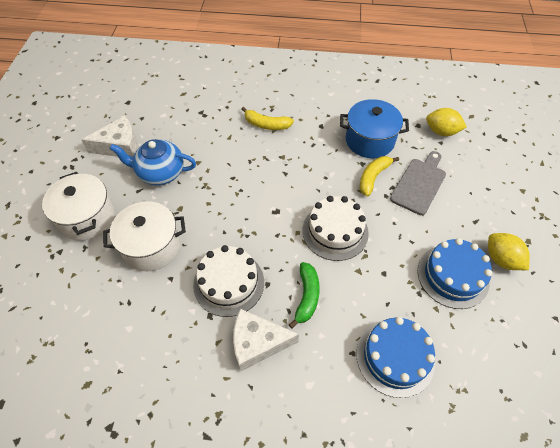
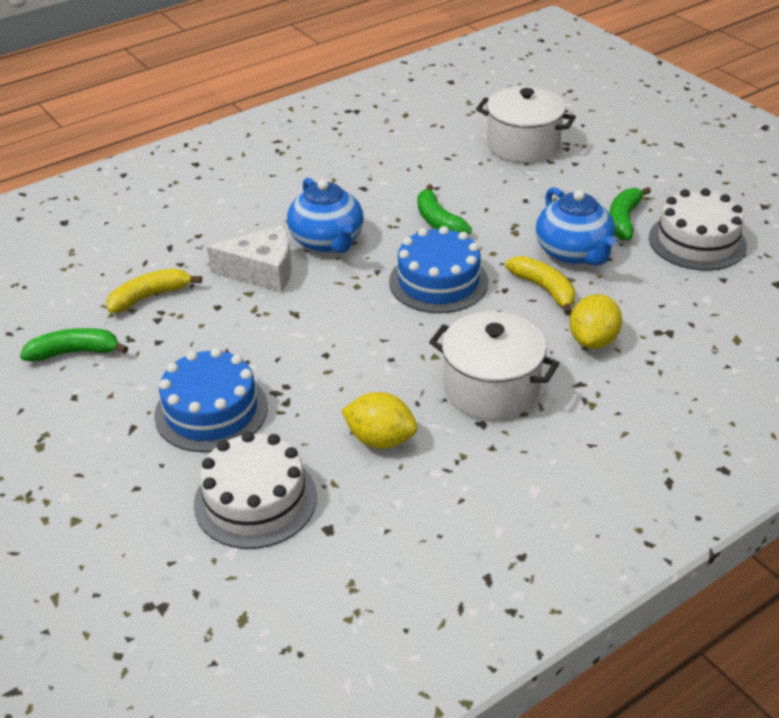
blue pot: [340,99,409,158] = 1 -> none = 0
blue teapot: [110,139,196,185] = 1 -> [287,178,364,253] [536,187,616,266] = 2
green banana: [289,262,320,329] = 1 -> [20,328,128,362] [417,184,472,234] [609,187,651,240] = 3
grey cutting board: [390,151,446,215] = 1 -> none = 0
white cheese: [81,116,137,157] [233,309,299,371] = 2 -> [207,225,292,292] = 1

